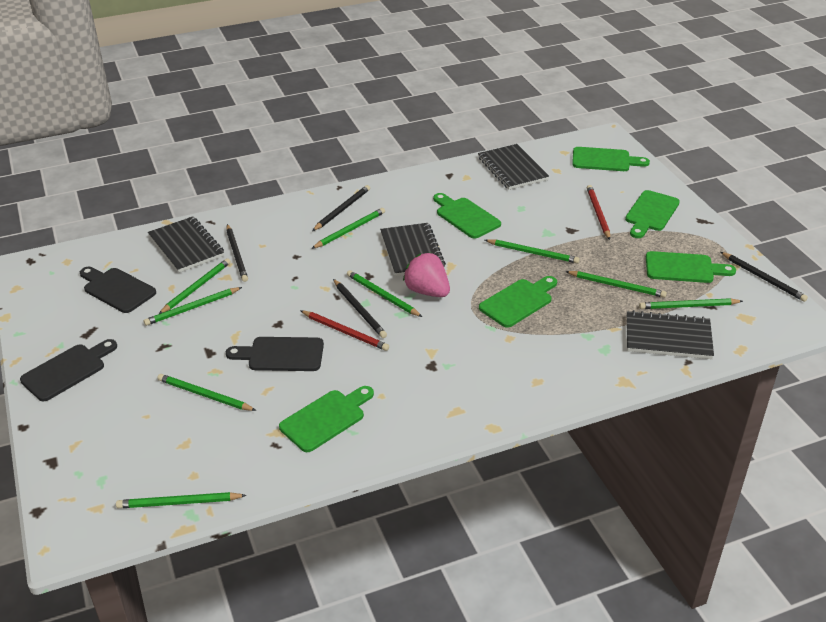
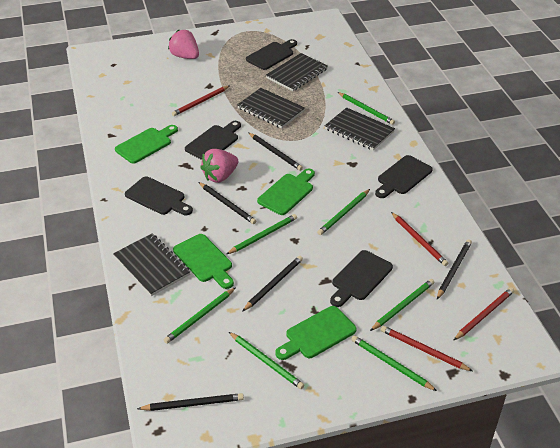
black cutting board: [20,339,117,401] [80,267,156,313] [226,337,324,371] = 3 -> [125,176,193,215] [185,121,241,160] [246,39,297,70] [330,250,393,307] [375,155,433,198] = 5
black pencil: [226,224,248,282] [312,185,370,231] [333,279,387,338] [721,252,808,302] = 4 -> [137,393,244,411] [198,182,256,224] [242,256,303,312] [249,133,303,171] [437,239,472,299] = 5
green cutting board: [279,386,374,452] [433,193,501,238] [479,276,557,328] [572,147,650,171] [625,190,680,238] [646,251,736,283] = 6 -> [115,125,178,164] [173,234,234,289] [257,168,315,215] [275,306,357,360] = 4
green pencil: [116,492,247,508] [143,287,242,326] [157,374,256,411] [159,258,231,314] [311,208,385,249] [347,270,422,317] [485,239,580,264] [565,271,667,298] [639,298,743,309] = 9 -> [164,287,236,344] [227,214,297,254] [229,332,304,389] [317,189,370,235] [338,92,395,125] [351,335,437,391] [370,279,434,331] = 7
pink strawberry: [403,253,450,297] = 1 -> [168,30,199,59] [200,149,238,183] = 2
red pencil: [300,310,389,351] [587,185,610,240] = 2 -> [172,85,230,116] [381,326,473,371] [391,212,448,266] [454,287,514,340] = 4

